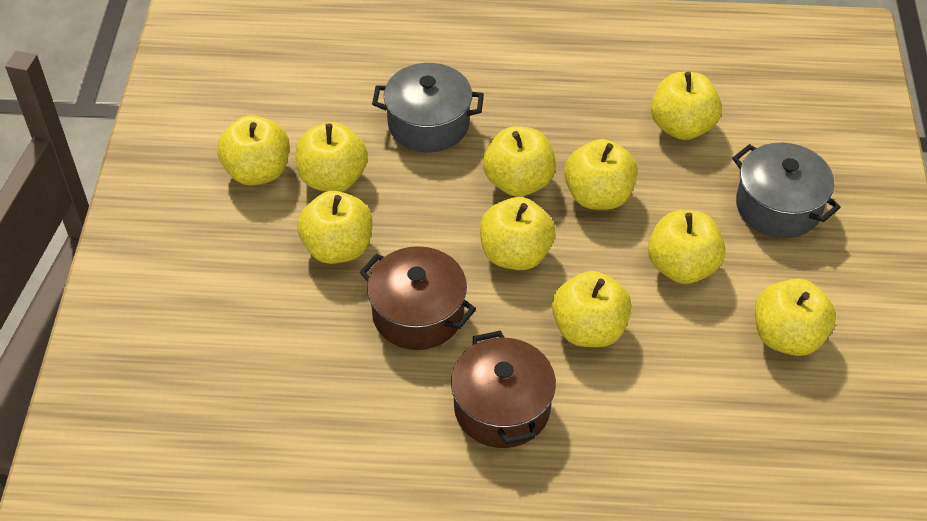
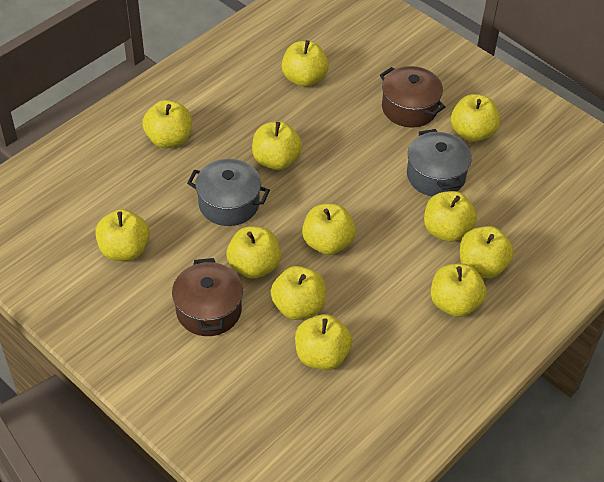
yellow apple: [217,115,289,185] [296,122,368,192] [297,191,372,264] [480,197,555,270] [483,126,556,197] [552,271,632,347] [564,139,638,210] [648,210,726,284] [651,72,722,140] [755,279,836,356] = 10 -> [95,209,150,261] [142,100,192,148] [227,226,281,279] [252,121,302,170] [271,266,326,320] [281,40,329,87] [295,314,352,370] [302,204,356,255] [424,191,477,242] [431,264,486,317] [451,94,500,142] [460,226,514,278] = 12

